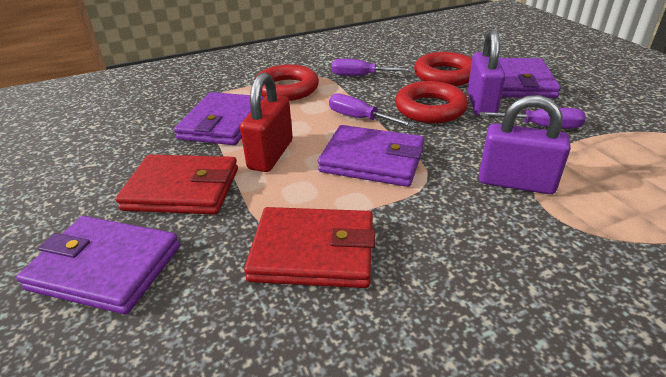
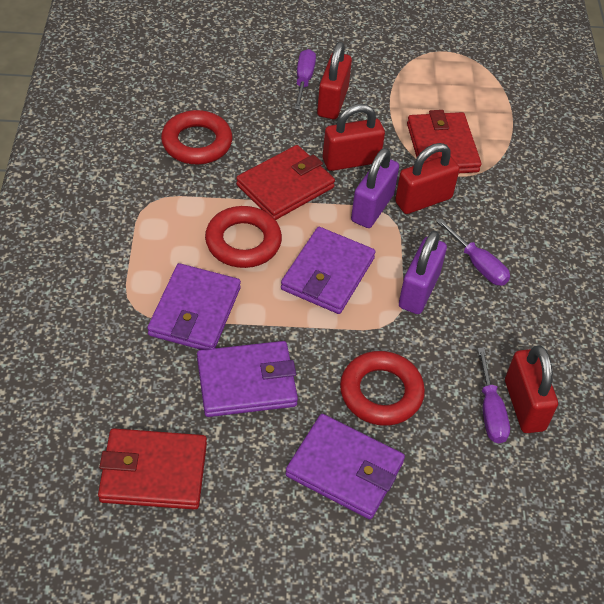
red padlock: [240,72,293,172] = 1 -> [317,42,352,119] [323,104,385,171] [395,143,460,214] [505,345,558,433] = 4
red wallet: [115,155,238,214] [244,207,375,288] = 2 -> [98,428,207,510] [236,145,335,220] [407,110,481,173] = 3

